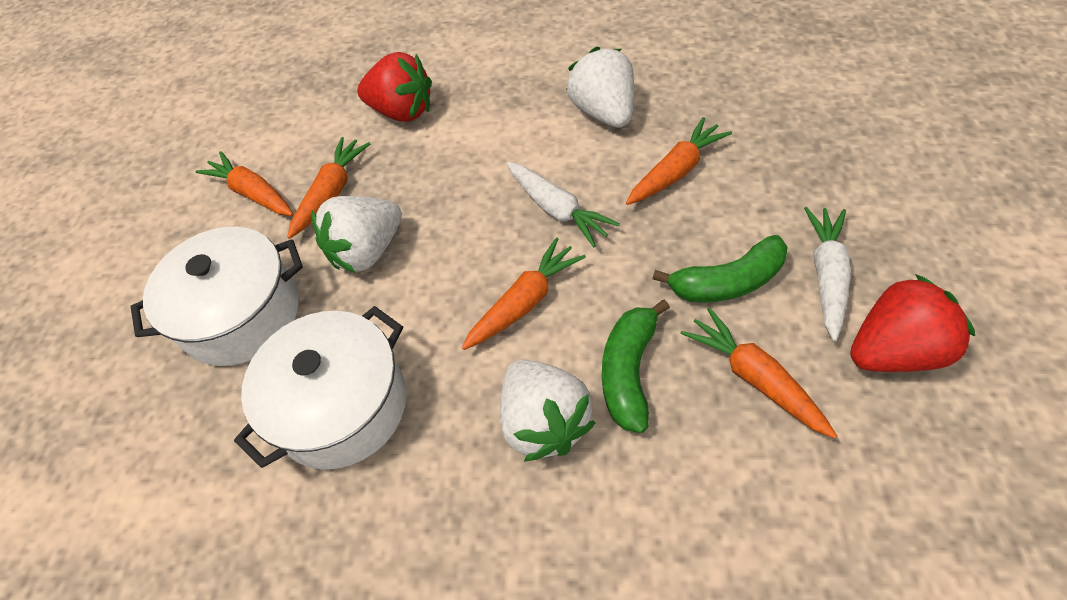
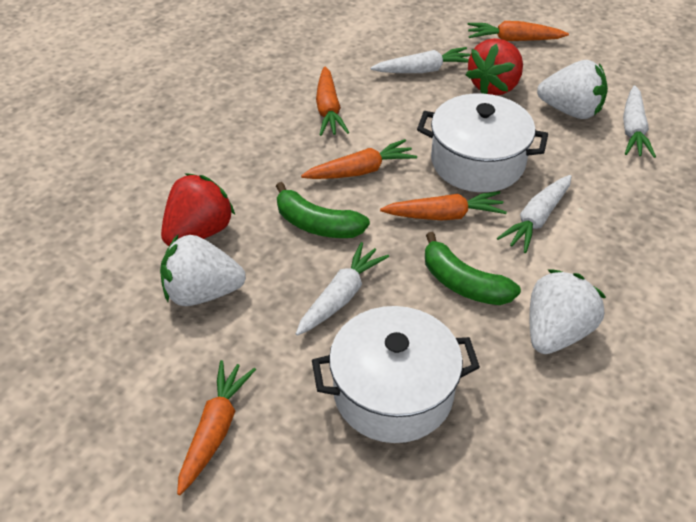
white carrot: [507,162,620,247] [804,207,851,341] = 2 -> [296,242,389,336] [370,47,471,73] [497,175,572,253] [623,85,656,158] = 4

